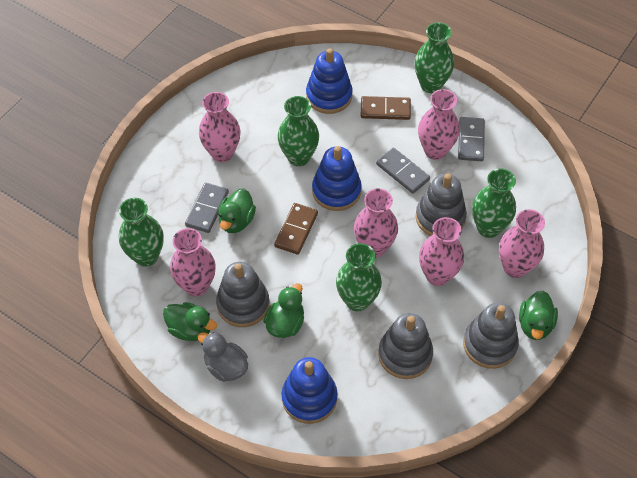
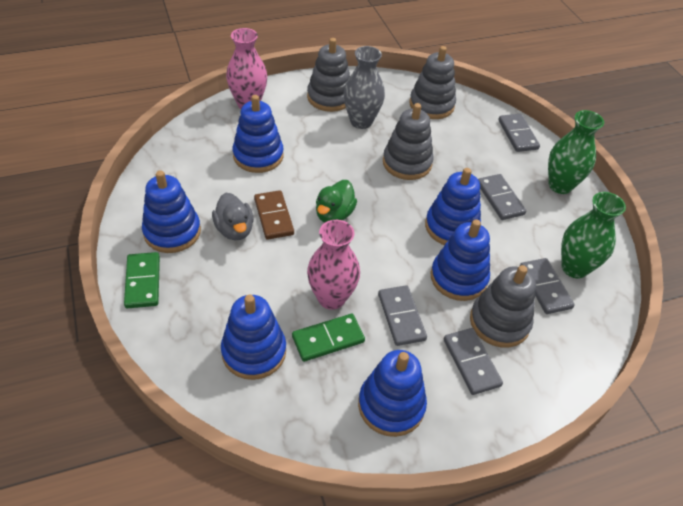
blue stacking toy: [281,357,338,424] [306,48,353,114] [312,146,362,211] = 3 -> [142,170,201,253] [221,294,286,380] [233,95,284,173] [358,350,427,437] [425,168,481,245] [431,219,490,301] = 6
brown domino: [274,203,318,255] [361,96,411,120] = 2 -> [254,190,294,240] = 1
green domino: none = 0 -> [124,252,160,308] [292,314,365,362] = 2
green duck: [163,302,217,341] [218,188,256,233] [263,283,304,338] [519,291,558,340] = 4 -> [316,180,357,223] = 1
green vase: [119,198,164,267] [278,96,319,166] [336,243,382,311] [414,22,454,93] [472,168,516,238] = 5 -> [548,110,604,194] [561,192,626,279] = 2
grey domino: [185,182,229,233] [376,147,430,194] [458,117,485,161] = 3 -> [378,285,427,346] [444,328,503,395] [478,174,526,220] [498,114,540,152] [520,258,575,314] = 5
grey vase: none = 0 -> [344,46,385,129] = 1
pink vase: [170,228,216,297] [199,92,241,162] [354,188,398,258] [418,89,460,160] [419,217,464,286] [499,209,545,278] = 6 -> [226,28,267,109] [307,220,360,310] = 2

